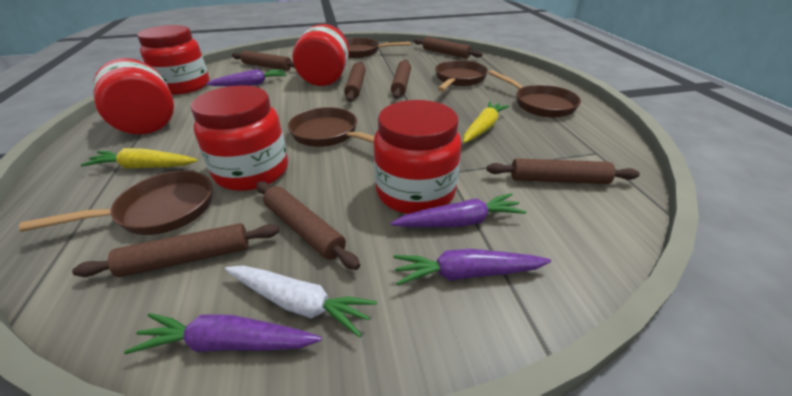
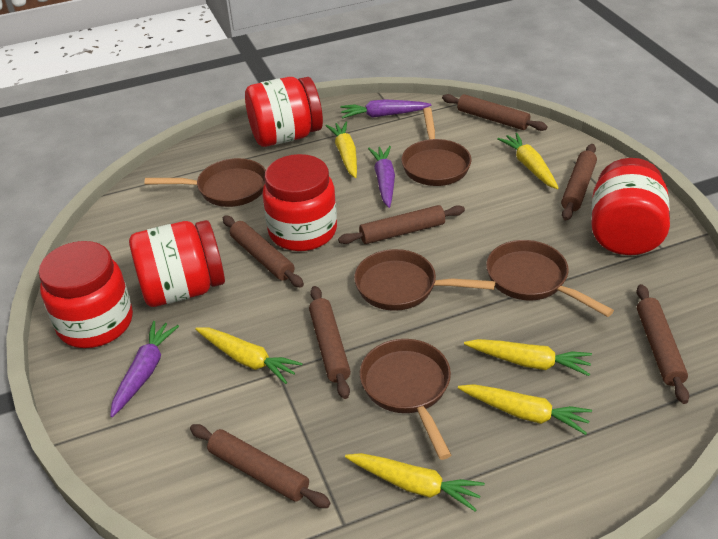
purple carrot: [124,313,322,354] [206,69,286,86] [391,193,526,227] [393,249,551,285] = 4 -> [110,321,179,417] [340,99,431,119] [368,146,395,208] = 3
white carrot: [225,266,377,338] = 1 -> none = 0
yellow carrot: [81,148,198,169] [463,101,510,143] = 2 -> [195,327,303,384] [326,122,357,178] [345,453,485,511] [458,384,592,435] [464,339,592,376] [497,133,559,189] = 6

